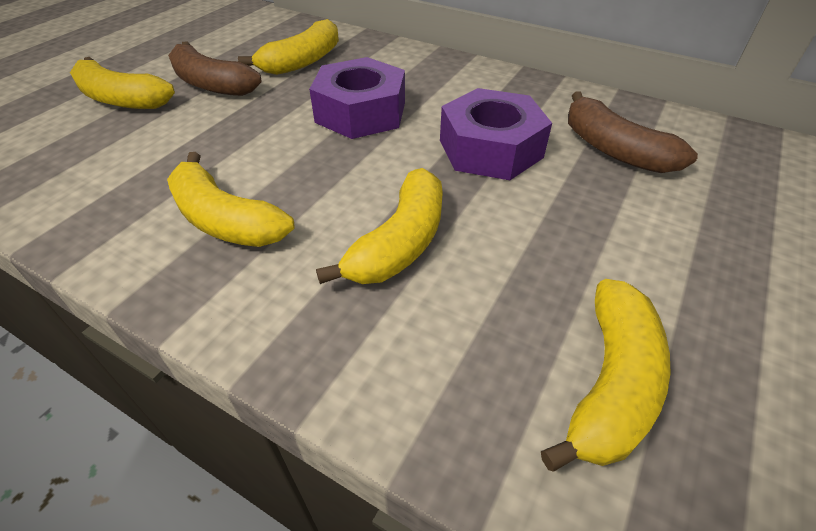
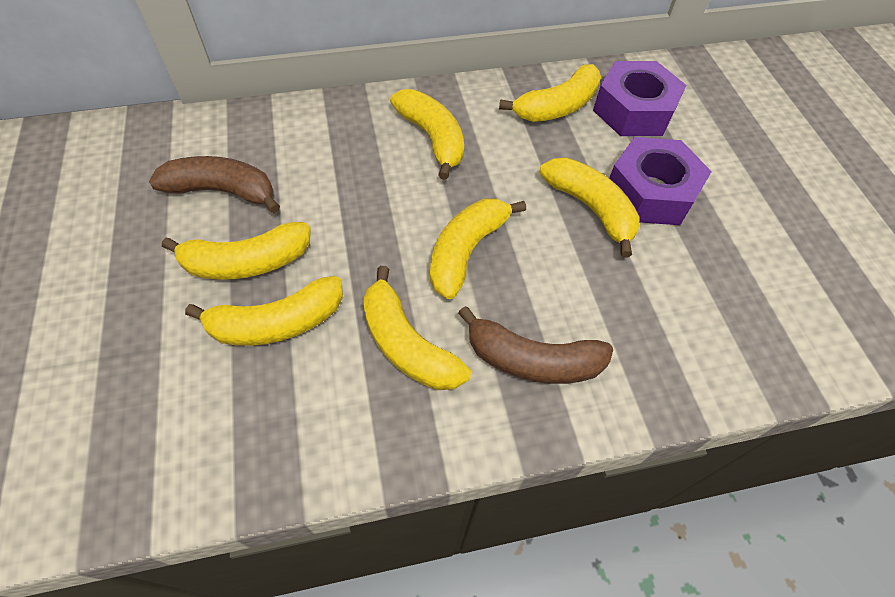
yellow banana: [70,57,175,109] [167,152,294,247] [238,19,339,75] [316,168,443,284] [541,279,671,472] = 5 -> [162,222,311,280] [185,276,343,346] [363,266,471,390] [390,89,464,180] [430,198,526,299] [499,64,601,122] [539,157,640,258] = 7

